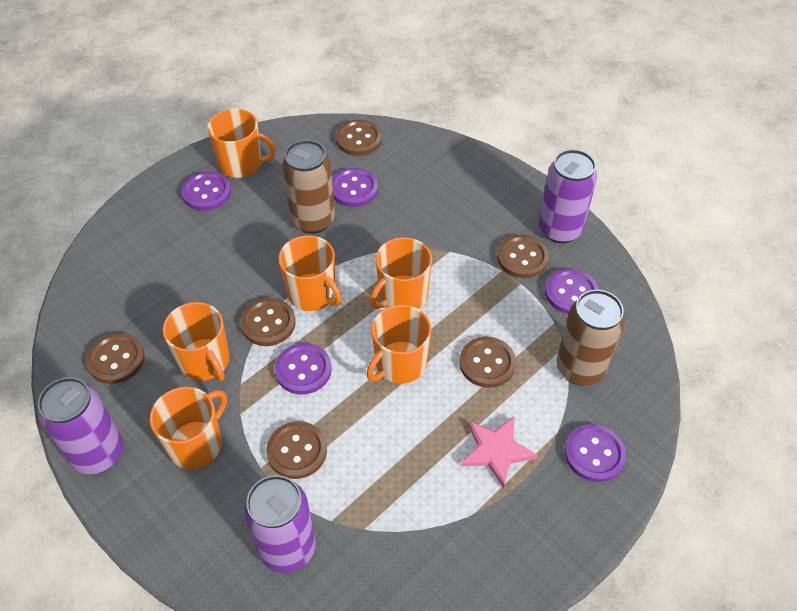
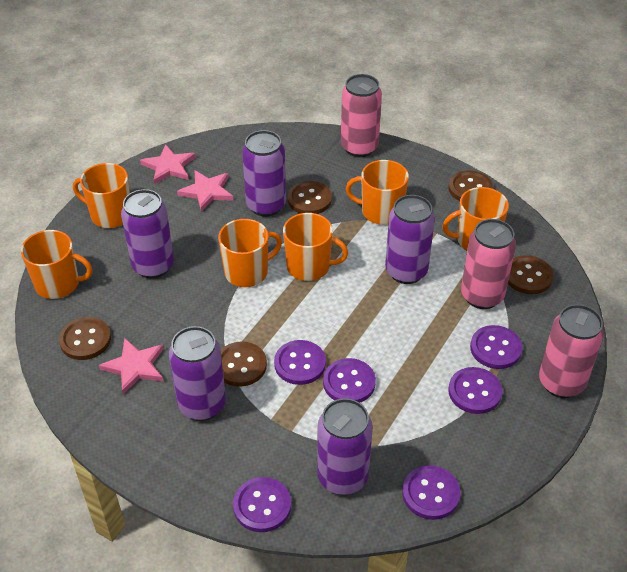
brown button: [86,333,145,384] [241,298,296,346] [266,421,327,479] [336,120,382,156] [460,337,516,388] [497,234,549,278] = 6 -> [59,317,111,360] [221,341,267,387] [288,181,332,214] [448,170,493,201] [508,255,554,294] = 5
brown can: [282,140,335,234] [556,290,625,386] = 2 -> none = 0
pink can: none = 0 -> [341,74,382,157] [461,219,516,309] [539,304,604,398] = 3
pink star: [461,416,538,488] = 1 -> [99,338,164,395] [140,145,195,184] [177,170,233,212] = 3
purple button: [181,171,231,211] [275,343,332,395] [332,168,378,207] [545,269,599,314] [565,424,626,482] = 5 -> [233,477,291,532] [274,340,326,385] [323,358,376,402] [402,465,460,520] [448,367,502,414] [470,325,523,369] = 6
purple can: [38,377,123,474] [244,475,316,573] [538,149,597,243] = 3 -> [121,189,174,279] [169,326,226,421] [242,130,286,217] [317,398,373,495] [385,195,435,284] = 5

